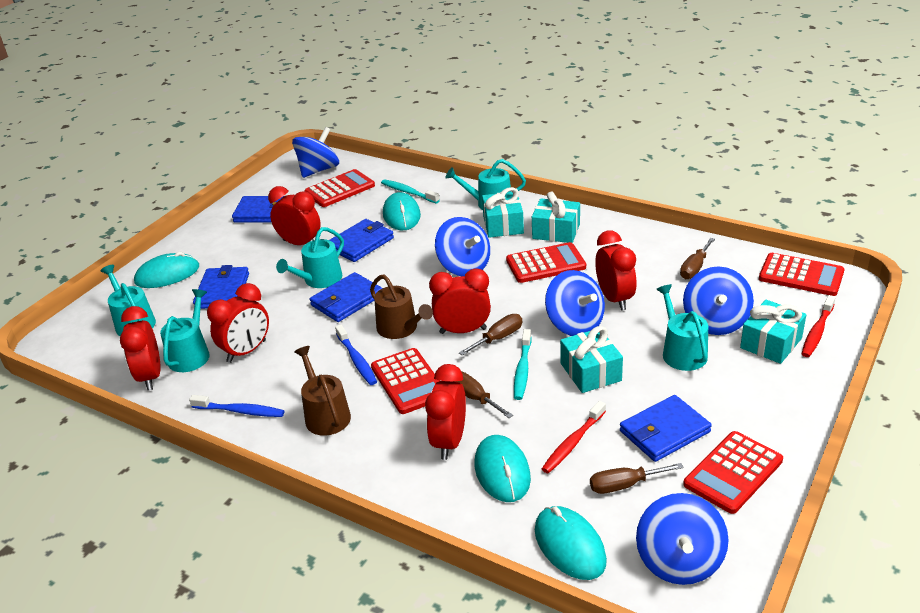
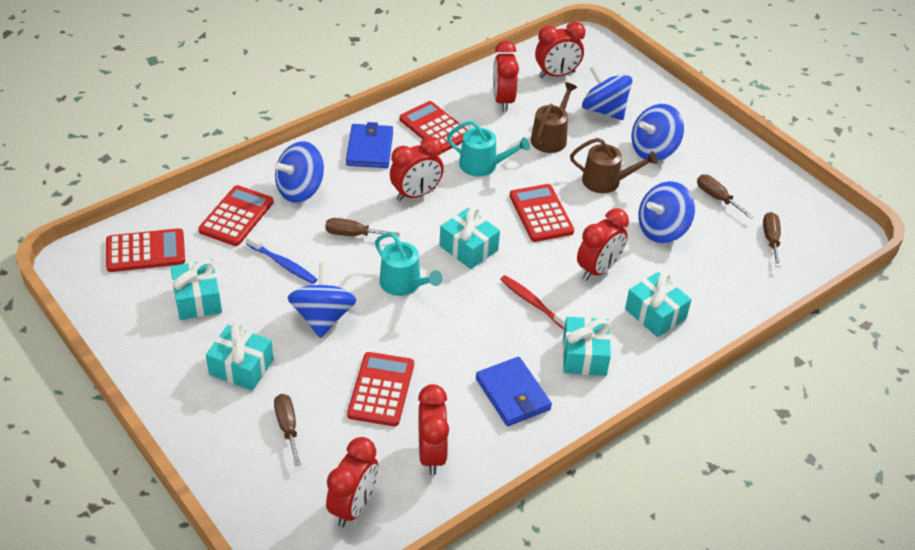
blue toothbrush: [189,395,284,417] [335,325,377,385] = 2 -> [246,234,318,284] = 1
blue wallet: [193,265,249,309] [232,196,284,223] [310,272,382,322] [330,219,394,262] [620,395,712,462] = 5 -> [346,122,393,168] [476,357,552,426] = 2
red toothbrush: [542,401,606,474] [802,295,835,357] = 2 -> [500,275,567,329] = 1
turquoise gift: [482,187,524,238] [532,192,580,243] [560,326,623,393] [740,300,806,364] = 4 -> [170,259,222,320] [206,322,274,391] [439,207,500,269] [563,317,611,376] [625,272,692,337] = 5
turquoise mouse: [134,252,199,288] [383,192,421,230] [475,435,531,502] [535,506,607,580] = 4 -> none = 0
turquoise toothbrush: [381,179,440,203] [514,329,531,400] = 2 -> none = 0
turquoise watering can: [101,265,156,336] [160,289,210,372] [276,227,344,288] [445,159,526,210] [656,284,708,371] = 5 -> [375,233,443,296] [447,120,530,177] = 2

